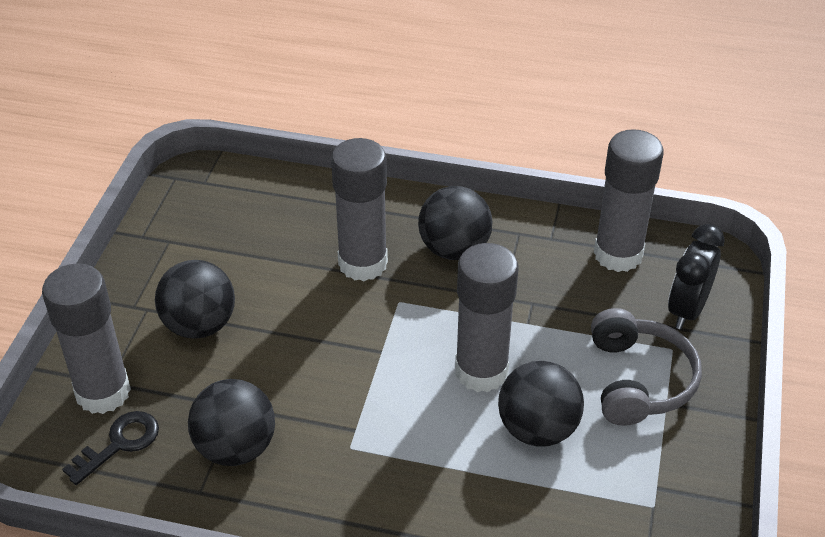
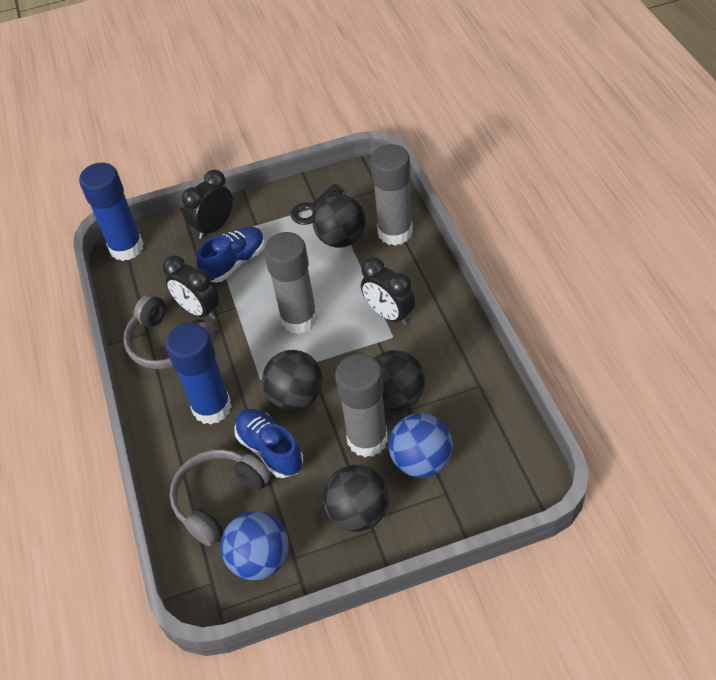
black clock: [668,224,725,329] = 1 -> [163,255,219,320] [182,170,233,239] [361,257,415,326] = 3
blue ball: none = 0 -> [221,511,289,580] [389,413,453,478] = 2
blue glue stick: none = 0 -> [79,163,144,261] [166,323,232,425] = 2
blue shoe: none = 0 -> [196,226,265,283] [235,409,303,478] = 2
grey glue stick: [42,263,131,414] [331,138,388,281] [455,243,518,392] [594,129,664,272] = 4 -> [264,232,318,334] [335,354,388,457] [370,144,413,245] = 3
grey headphones: [591,308,702,426] = 1 -> [123,294,215,369] [169,449,271,546] = 2

